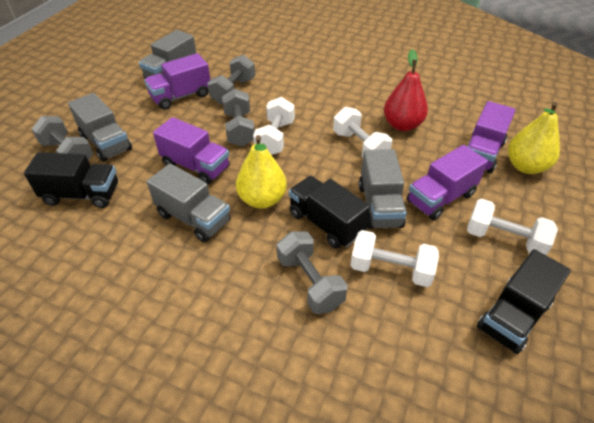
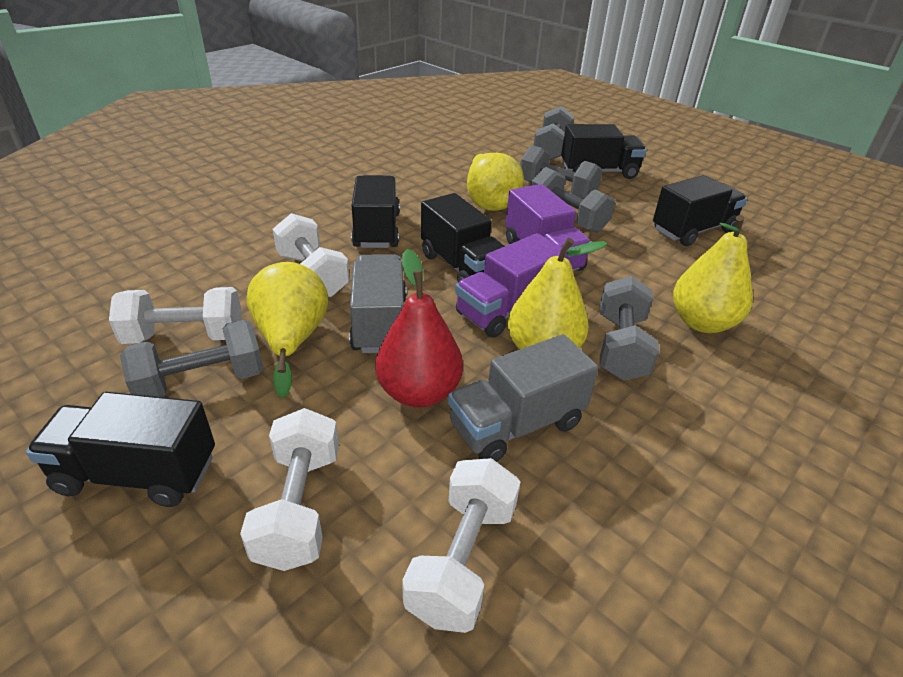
black truck: [24,152,118,208] [289,176,370,249] [477,249,571,354] = 3 -> [26,392,215,507] [351,175,400,248] [421,193,505,283] [561,124,647,179] [653,175,747,246] = 5
grey dumbbell: [32,116,93,160] [208,55,255,104] [222,89,255,147] [277,231,348,314] = 4 -> [120,320,263,397] [520,145,602,199] [531,167,615,233] [534,106,574,160] [600,276,659,381] = 5
grey truck: [68,93,132,162] [139,30,196,78] [147,164,231,242] [359,149,407,229] = 4 -> [349,254,407,353] [448,334,598,462] = 2
purple truck: [144,53,210,110] [153,117,230,185] [407,145,488,220] [467,101,516,173] = 4 -> [455,233,569,338] [505,184,591,271] = 2
yellow pear: [236,135,287,209] [508,102,560,174] = 2 -> [246,262,328,398] [467,153,524,211] [508,238,607,350] [673,215,753,333] = 4

